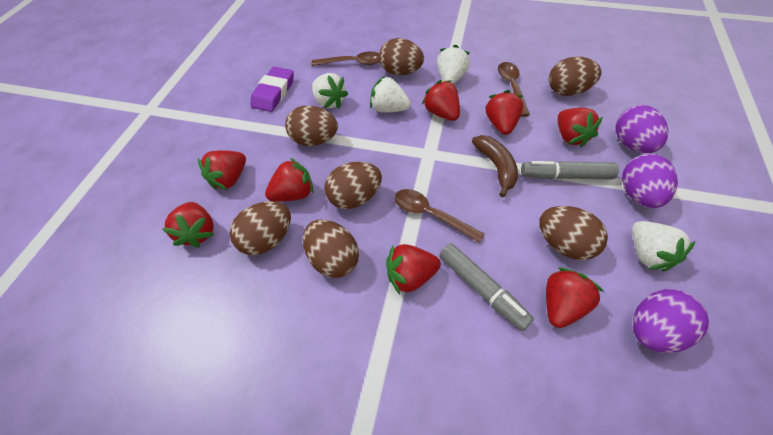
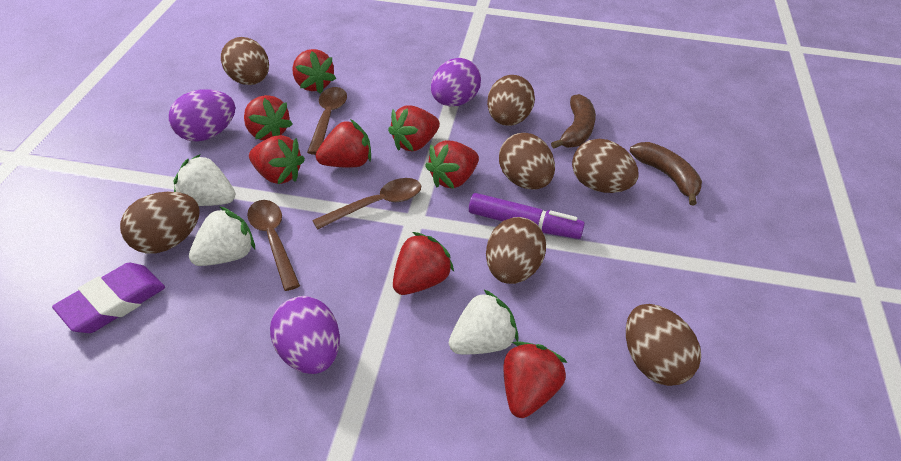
brown banana: [472,135,518,197] = 1 -> [551,94,596,149] [630,142,702,206] = 2
grey marker: [439,243,534,331] [521,161,619,179] = 2 -> none = 0
purple marker: none = 0 -> [469,193,585,239] = 1
white strawberry: [312,73,348,109] [370,76,411,113] [437,45,470,84] [632,221,695,272] = 4 -> [174,154,235,206] [189,206,255,266] [449,289,519,355] = 3

